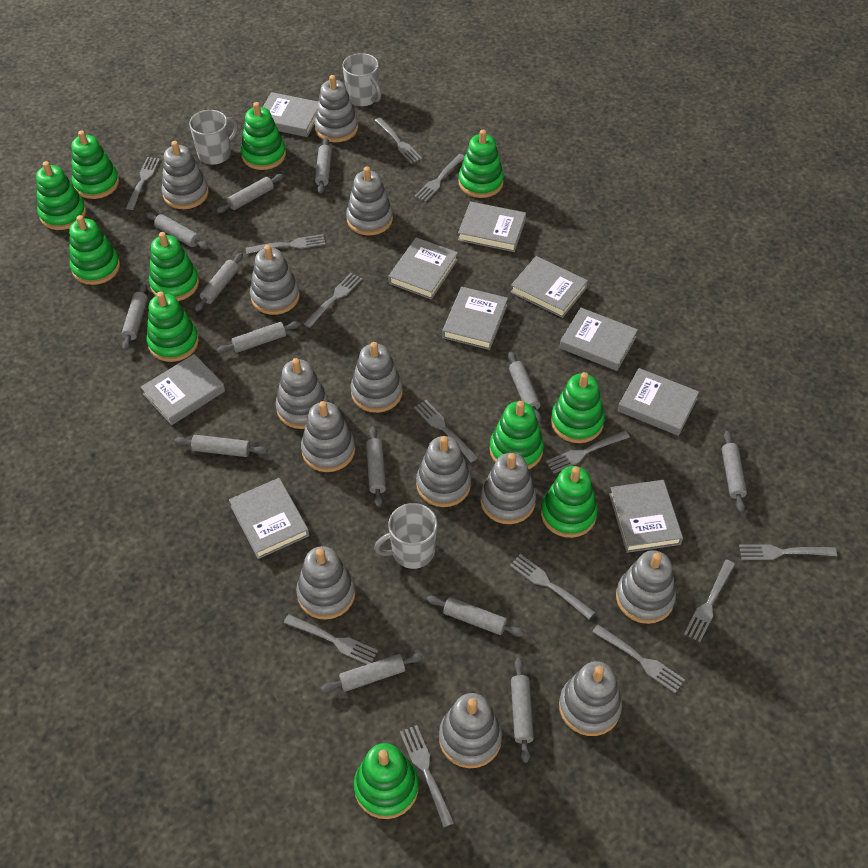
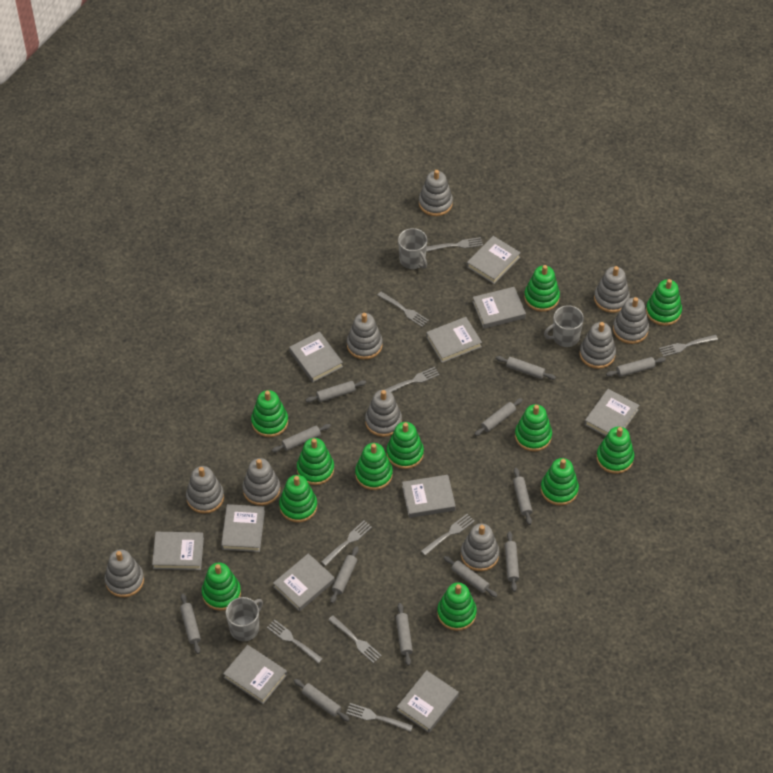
green stacking toy: [36,161,86,230] [69,215,120,285] [71,130,119,199] [147,291,199,362] [149,232,199,301] [241,102,286,170] [354,743,419,819] [458,130,504,198] [489,401,544,469] [541,466,598,538] [551,372,605,443] = 11 -> [202,562,241,611] [251,390,288,437] [279,475,317,522] [297,438,334,485] [355,443,393,490] [387,422,424,469] [437,583,477,631] [515,404,552,451] [524,265,560,312] [541,458,579,506] [596,426,634,474] [646,279,682,326] = 12
grey book: [141,354,225,425] [229,478,309,559] [263,92,318,137] [388,237,458,300] [442,287,508,350] [458,201,526,252] [510,256,588,318] [559,308,638,371] [609,480,683,553] [618,368,699,436] = 10 -> [152,532,204,570] [221,504,265,552] [223,645,287,704] [273,553,335,611] [289,331,343,383] [397,670,459,733] [402,475,456,518] [426,317,482,363] [467,236,521,284] [473,287,526,329] [584,389,640,436] = 11
grey fork: [126,157,160,210] [245,234,325,254] [284,614,378,664] [304,273,362,328] [374,117,422,164] [400,725,454,827] [414,400,478,463] [415,154,465,202] [510,554,595,619] [546,431,630,473] [592,625,685,693] [684,560,735,642] [739,544,837,560] = 13 -> [267,619,323,664] [321,520,372,566] [328,615,382,663] [346,703,413,732] [377,292,429,327] [384,367,440,392] [421,514,475,556] [426,237,483,252] [659,335,718,357] = 9
grey rolling pin: [122,283,148,350] [146,212,209,249] [175,435,267,457] [195,253,243,312] [216,174,284,213] [216,321,301,354] [315,138,332,194] [321,653,423,692] [366,426,386,507] [427,596,524,637] [508,351,541,423] [511,658,534,763] [722,431,747,512] = 13 -> [180,594,201,654] [272,424,331,452] [294,679,350,721] [306,380,366,403] [330,546,359,603] [396,603,413,666] [444,556,498,597] [474,398,523,436] [496,356,556,380] [505,531,519,592] [513,468,532,525] [606,357,666,377] = 12
grey stacking toy: [161,141,209,209] [250,245,300,315] [276,358,328,429] [296,546,356,620] [301,401,355,472] [314,75,358,142] [346,167,393,236] [351,342,403,413] [416,436,471,507] [439,693,502,768] [480,453,536,524] [559,661,622,736] [616,550,676,624] = 13 -> [105,549,144,597] [186,466,224,514] [242,458,281,506] [347,313,383,360] [365,390,402,437] [419,170,453,216] [461,523,499,571] [579,322,616,369] [594,266,630,313] [613,297,649,344] = 10

